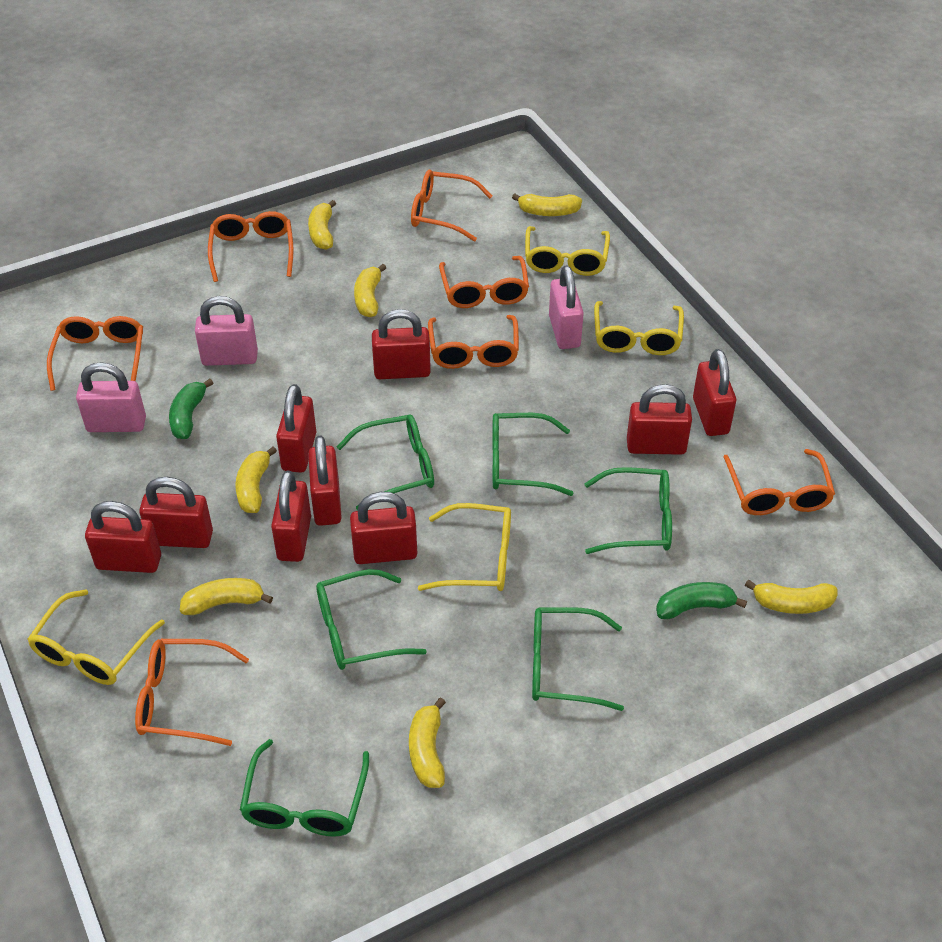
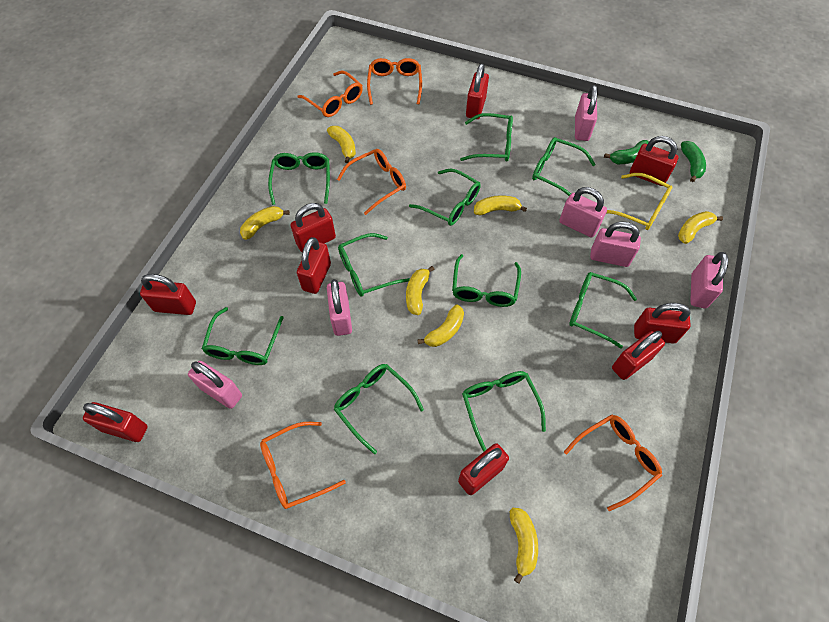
green glasses: [240,739,369,837] [316,569,427,670] [337,414,434,510] [492,413,574,496] [532,607,624,711] [584,467,672,554] = 6 -> [202,307,284,365] [268,152,330,205] [334,364,424,454] [338,233,410,297] [409,169,481,226] [452,254,521,307] [460,113,513,162] [462,371,546,452] [532,137,596,196] [569,272,637,349] = 10
orange glasses: [47,316,143,391] [135,639,249,746] [208,211,293,282] [411,170,492,241] [428,315,519,369] [439,256,529,308] [723,449,835,515] = 7 -> [260,422,346,509] [298,71,363,117] [337,149,406,215] [367,58,422,105] [564,414,662,511] = 5
pink padlock: [76,362,146,432] [195,296,258,366] [549,265,584,349] = 3 -> [188,361,242,409] [327,279,352,336] [559,187,607,238] [575,85,598,141] [590,222,641,267] [690,252,728,308] = 6
yellow glasses: [27,589,165,685] [418,503,511,591] [525,226,610,276] [594,301,684,355] = 4 -> [606,173,673,230] = 1

